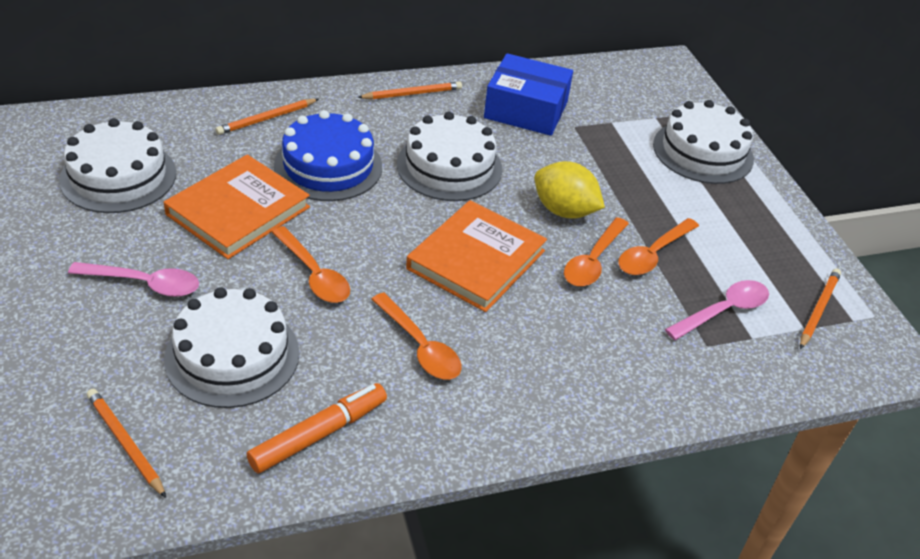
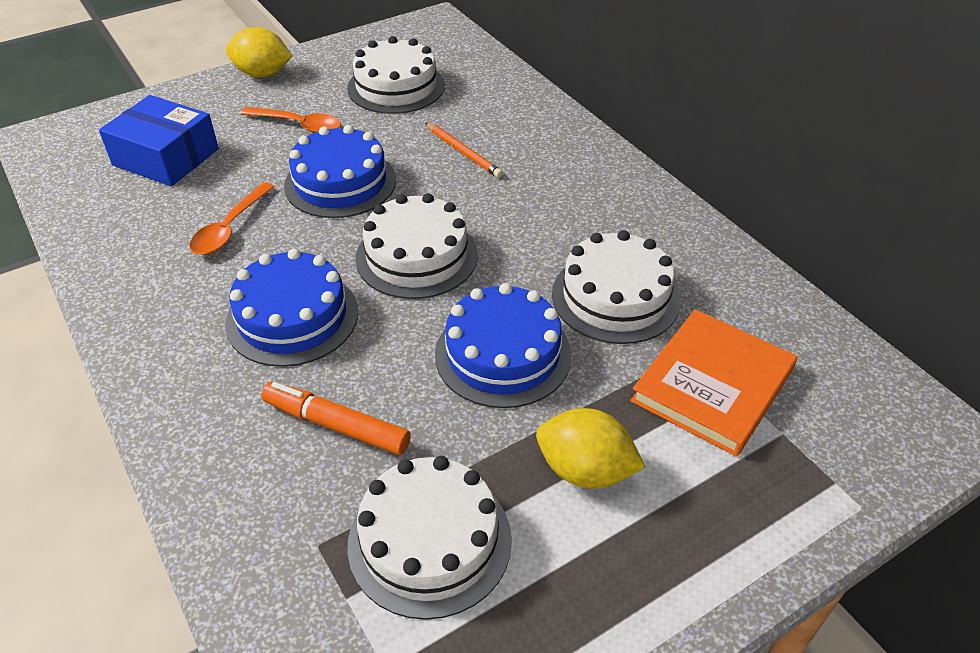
blue cake: [274,110,382,201] = 1 -> [225,249,358,367] [284,125,396,218] [435,283,572,408] = 3
orange book: [164,155,310,259] [406,200,547,312] = 2 -> [630,309,797,457] = 1
orange pencil: [87,389,166,498] [215,99,319,135] [357,81,462,100] [800,268,841,349] = 4 -> [425,123,503,178] = 1
orange spoon: [272,226,350,303] [371,293,461,380] [564,217,629,286] [618,218,699,275] = 4 -> [190,182,275,255] [241,107,341,133] = 2
pink spoon: [68,262,199,297] [665,280,769,340] = 2 -> none = 0
yellow lemon: [534,161,605,219] = 1 -> [226,27,292,78] [536,408,645,489] = 2

